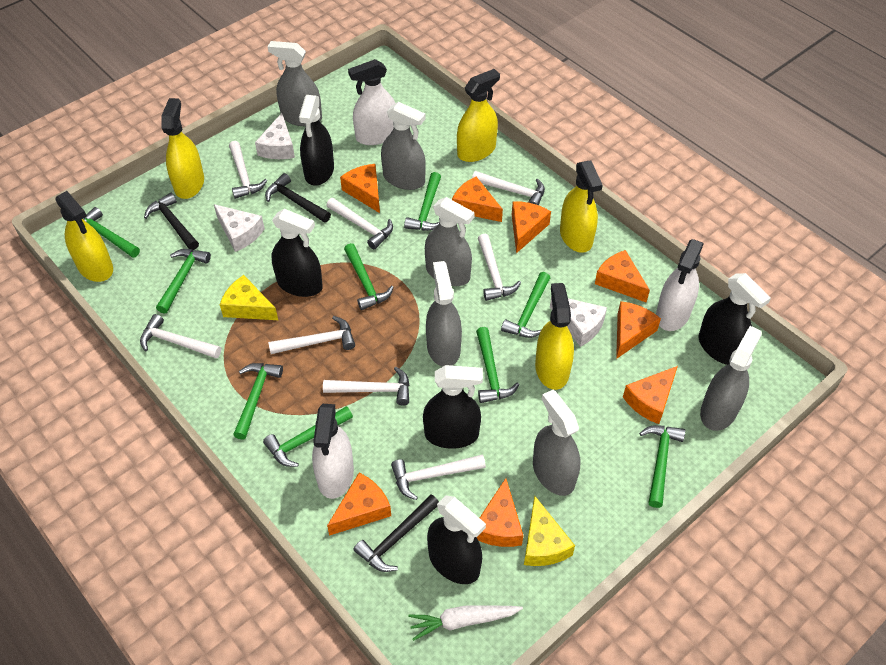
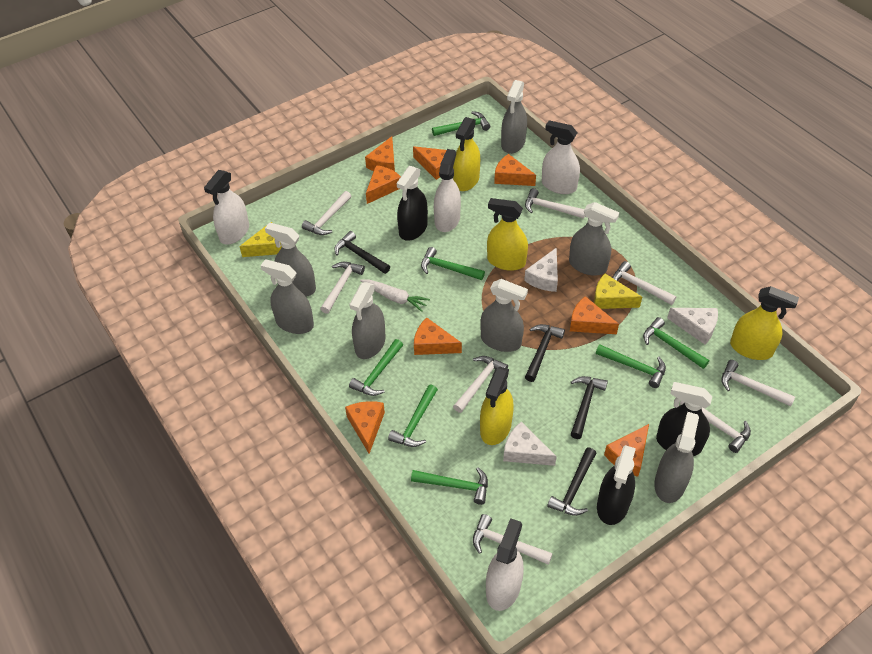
black hammer: [144,193,199,250] [265,173,331,223] [354,494,439,572] = 3 -> [334,231,390,274] [525,324,565,382] [547,448,596,516] [571,376,608,439] = 4
black spray bottle: [272,209,323,297] [299,95,334,185] [423,365,483,449] [427,495,486,584] [699,273,771,365] = 5 -> [397,166,428,241] [597,445,636,525] [656,382,712,456] = 3
green hammer: [83,207,140,258] [156,249,211,314] [233,363,283,440] [263,406,353,467] [344,243,394,310] [404,172,441,231] [476,327,519,403] [501,272,550,338] [639,425,685,508] = 9 -> [349,339,403,396] [388,385,438,447] [411,467,488,505] [421,247,485,280] [432,111,490,136] [596,344,666,388] [643,317,709,369] = 7
grey spray bottle: [268,41,322,126] [381,102,426,190] [425,197,475,286] [426,261,462,367] [533,390,580,496] [700,326,762,431] = 6 -> [260,259,314,334] [265,222,316,297] [349,282,386,359] [480,279,528,352] [501,80,527,154] [569,202,619,276] [654,412,699,503] = 7
white spray bottle: [312,404,354,499] [348,59,395,145] [656,239,704,331] = 3 -> [204,170,249,244] [434,149,461,232] [486,518,524,611] [542,120,580,194] = 4
yellow spray bottle: [55,191,113,282] [161,98,204,199] [457,69,500,162] [535,283,574,390] [560,160,603,253] = 5 -> [453,117,480,191] [480,367,514,445] [487,198,528,271] [730,286,799,360] = 4

